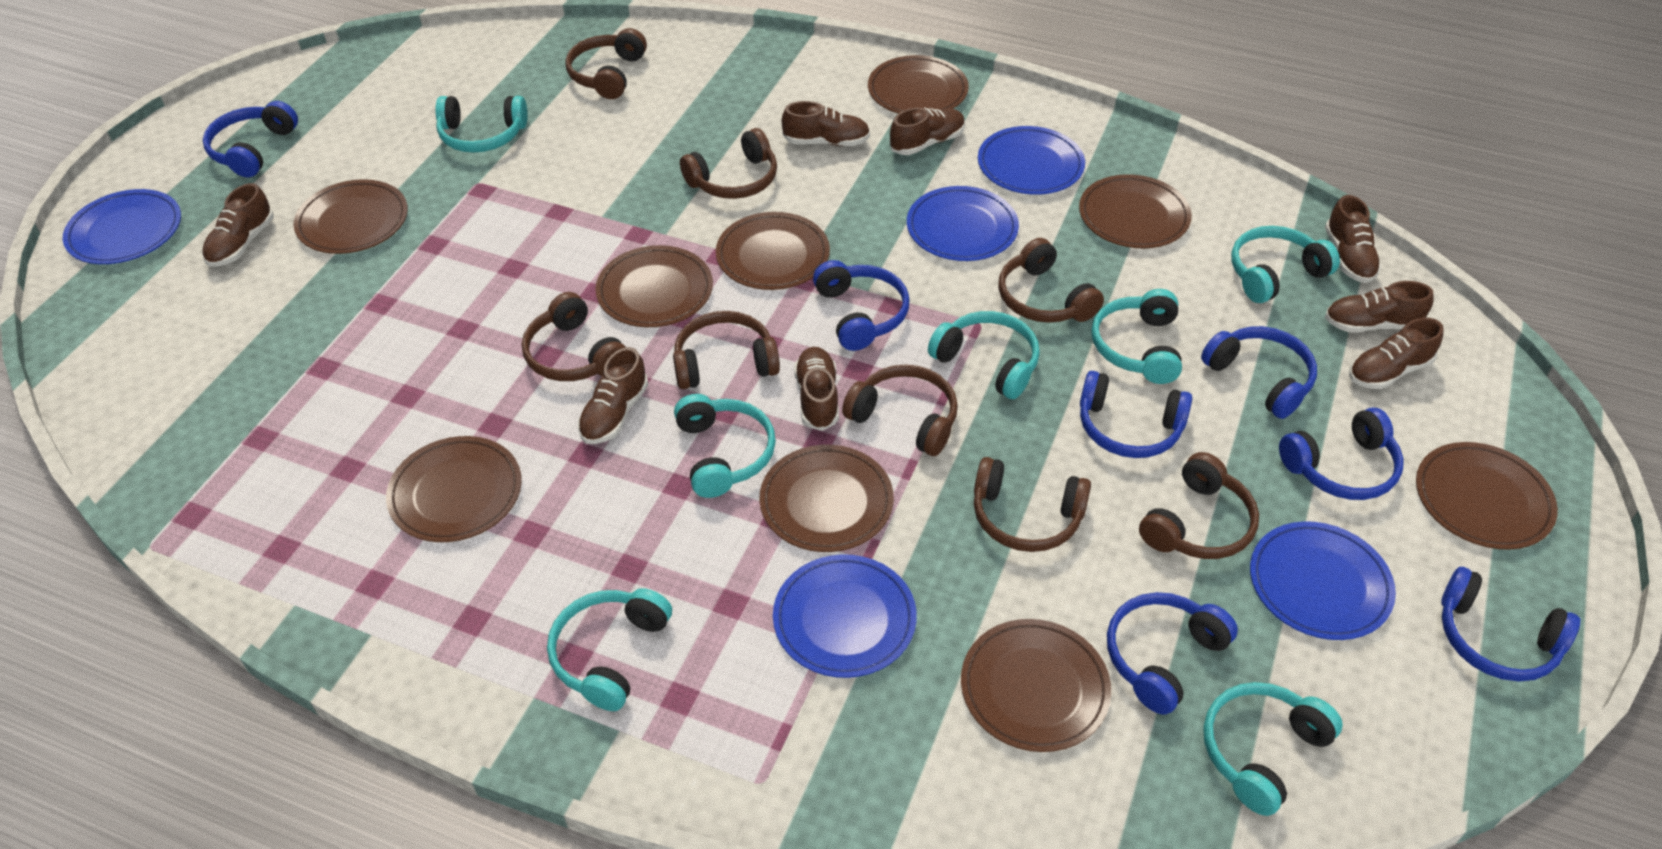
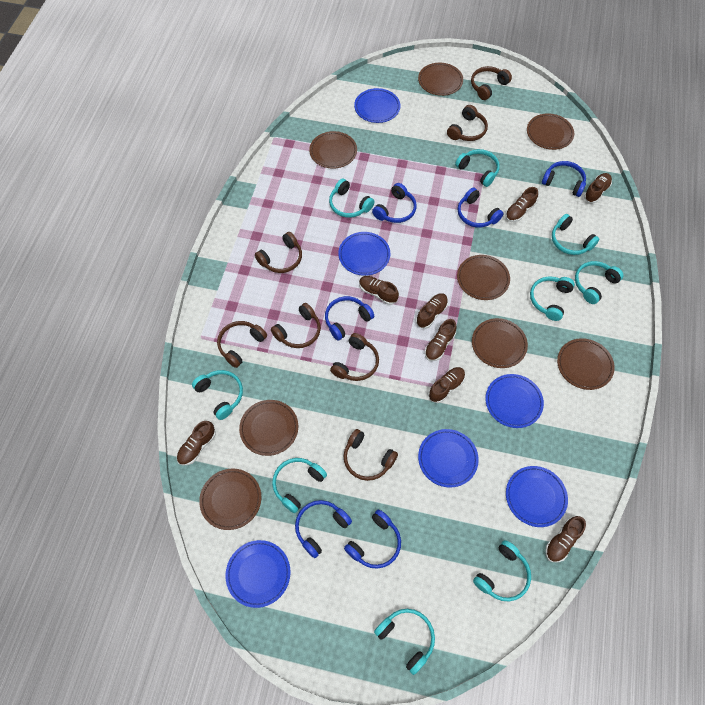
blue headphones: [203,101,298,177] [813,260,910,351] [1080,371,1192,458] [1107,592,1238,715] [1201,326,1317,419] [1279,407,1404,500] [1441,567,1580,681] = 7 -> [295,500,352,558] [325,296,374,341] [344,510,401,569] [372,183,417,223] [458,187,504,228] [542,161,586,197] = 6
blue plate: [63,189,181,264] [773,554,917,678] [907,186,1019,261] [978,126,1085,195] [1250,521,1396,640] = 5 -> [225,540,291,608] [338,232,390,276] [354,88,400,123] [418,429,479,487] [485,374,544,428] [506,466,568,527] = 6
brown headphones: [522,292,625,381] [565,28,647,99] [673,311,780,389] [680,128,777,199] [842,365,958,456] [974,457,1091,552] [998,238,1104,323] [1139,452,1259,559] = 8 -> [217,321,267,368] [255,232,302,273] [271,303,321,348] [330,333,379,381] [344,429,398,481] [447,105,488,141] [471,66,512,100] = 7
brown plate: [293,179,408,254] [386,436,522,542] [595,245,713,327] [716,212,830,290] [759,445,894,552] [868,55,969,114] [961,619,1111,752] [1079,174,1192,248] [1416,442,1558,550] = 9 -> [199,469,261,530] [239,400,298,456] [309,131,357,169] [418,63,463,96] [457,255,510,300] [472,318,528,368] [527,113,574,150] [557,338,615,390] = 8
turquoise headphones: [435,96,528,153] [547,588,672,711] [674,394,776,498] [928,311,1040,399] [1091,289,1182,384] [1203,682,1343,816] [1231,226,1340,303] = 7 -> [192,370,243,420] [272,458,327,513] [329,179,374,218] [374,609,435,675] [455,149,500,187] [473,540,531,601] [530,276,575,321] [552,214,599,255] [575,261,623,304] = 9

